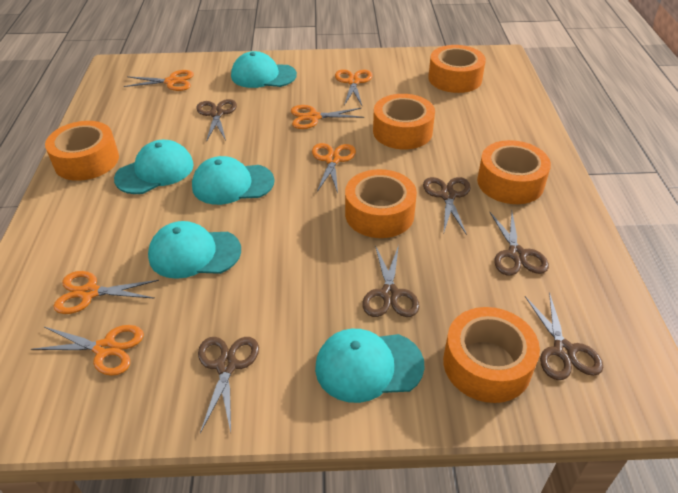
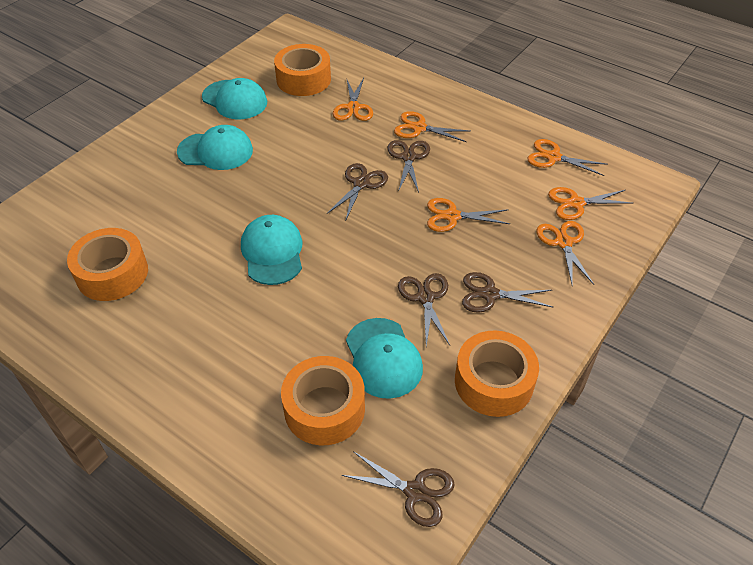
brown scissors: [196,99,237,142] [198,337,259,433] [362,245,420,317] [423,177,471,235] [490,212,549,276] [525,292,603,380] = 6 -> [327,163,388,219] [341,451,455,527] [387,140,430,192] [398,273,450,346] [462,272,554,313] = 5
orange tape: [45,121,119,181] [345,169,417,238] [373,94,435,149] [428,45,486,93] [443,307,540,403] [477,140,551,204] = 6 -> [67,228,148,301] [274,44,331,96] [281,356,365,445] [455,331,539,417] = 4
turquoise cap: [114,140,194,194] [148,221,241,279] [192,156,275,205] [231,51,297,88] [315,329,425,403] = 5 -> [177,125,253,170] [202,78,267,119] [241,215,302,285] [346,318,423,399] = 4

